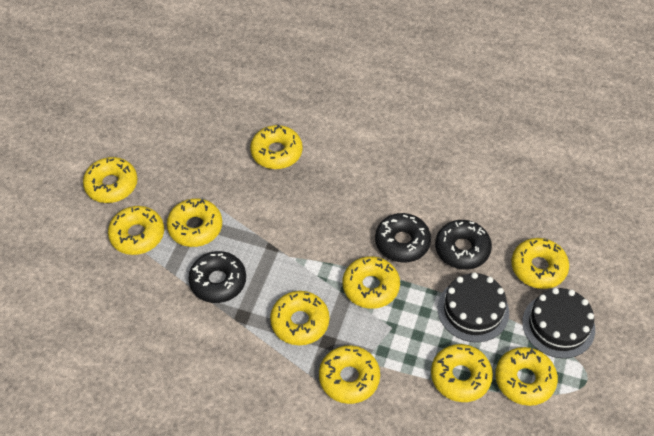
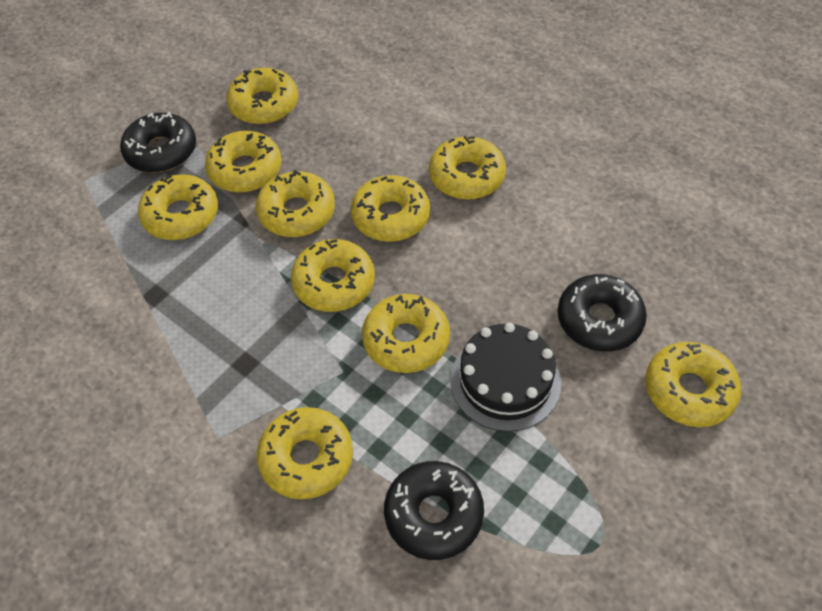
black cake: [438,272,509,342] [522,288,595,358] = 2 -> [450,323,561,432] = 1

